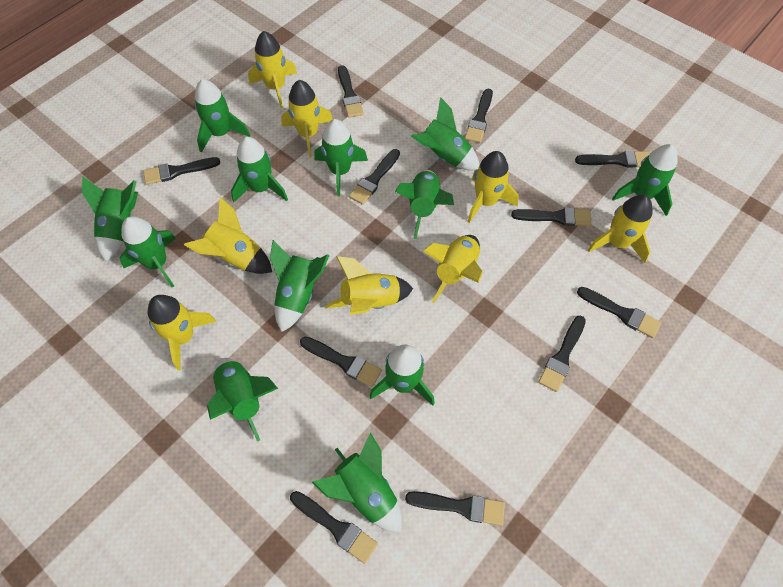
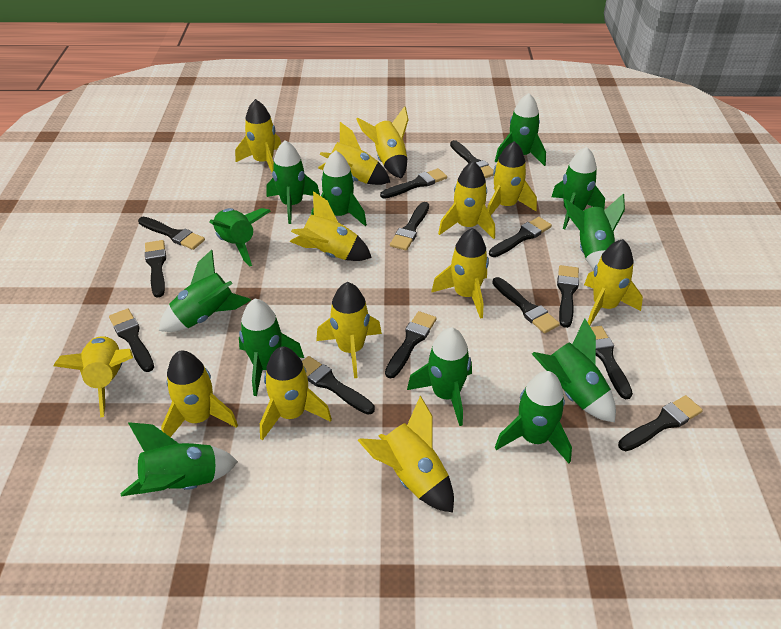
black brush: [143,157,220,185] [290,491,378,564] [300,337,382,387] [338,65,364,118] [349,149,400,205] [405,491,505,526] [465,89,493,143] [511,207,592,226] [538,315,586,392] [575,150,649,167] [577,287,661,338] = 11 -> [109,308,154,372] [138,217,205,250] [145,240,166,298] [302,356,375,415] [380,168,447,199] [385,311,437,378] [390,202,429,250] [450,140,494,178] [489,217,552,257] [492,277,560,333] [557,265,579,328] [591,326,633,399] [618,395,703,451] = 13
yellow rocket: [148,295,216,370] [184,197,272,274] [248,31,297,108] [281,80,333,157] [325,256,413,315] [423,235,482,303] [467,151,519,223] [588,195,653,263] = 8 -> [53,336,133,417] [161,351,238,437] [235,99,281,172] [260,346,332,441] [290,191,372,261] [316,282,382,378] [318,122,390,185] [356,106,408,179] [358,396,454,513] [431,228,489,319] [438,161,495,239] [487,141,537,216] [584,239,643,326] = 13

